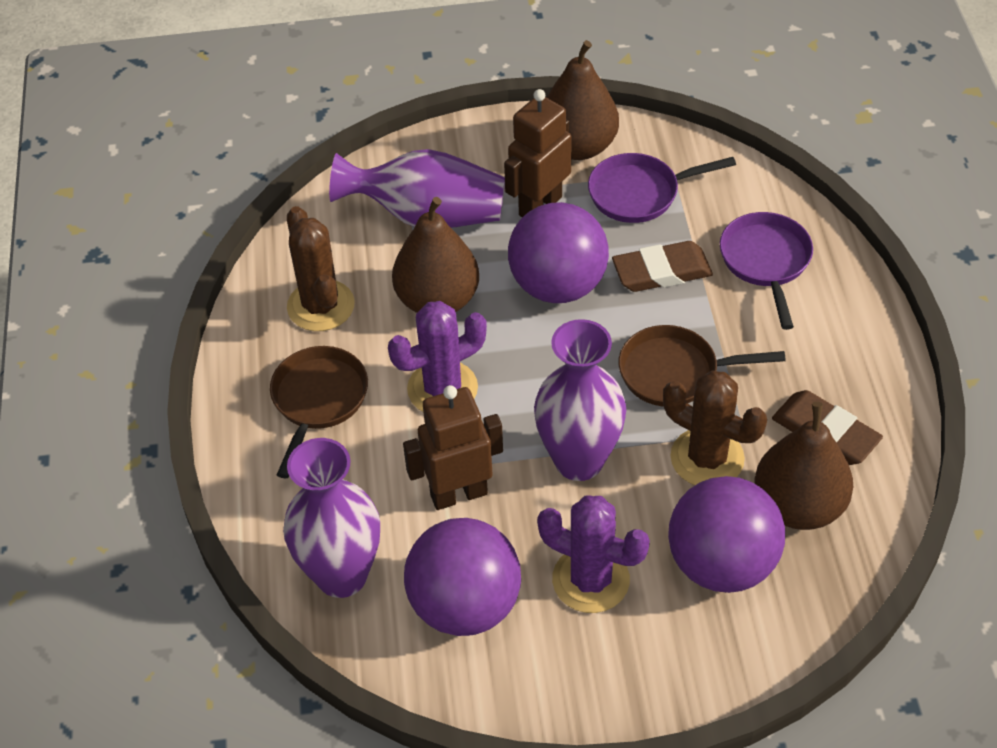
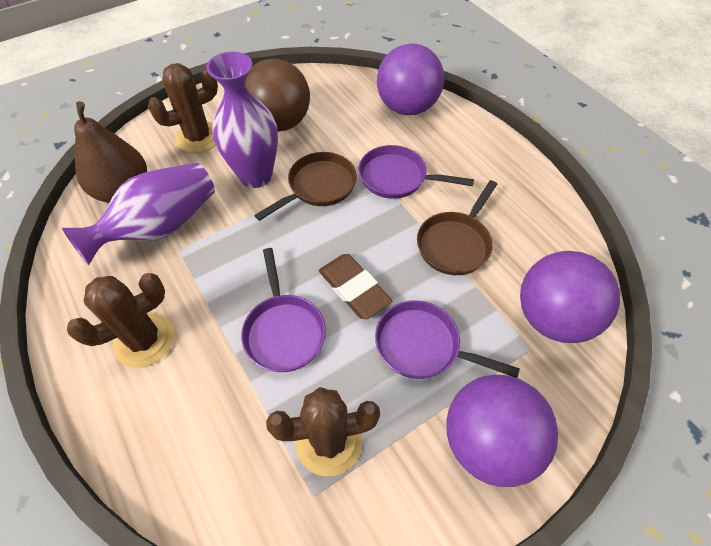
brown ball: none = 0 -> [245,59,310,132] = 1
brown cactus: [287,206,355,331] [663,370,767,485] = 2 -> [67,273,174,368] [148,63,218,153] [266,387,380,476] = 3
brown eraser: [612,241,713,292] [772,390,883,465] = 2 -> [319,254,392,319] = 1
brown pear: [392,197,479,313] [547,40,619,160] [754,402,853,530] = 3 -> [74,101,147,203] = 1
brown robot: [403,385,503,510] [504,89,572,217] = 2 -> none = 0
purple cactus: [388,301,487,412] [537,496,650,613] = 2 -> none = 0
purple pan: [588,153,736,223] [720,212,813,330] = 2 -> [241,248,326,372] [359,145,474,199] [375,300,520,379] = 3
purple vase: [283,438,380,598] [329,149,505,228] [534,319,626,481] = 3 -> [62,162,215,265] [206,51,278,188] = 2

